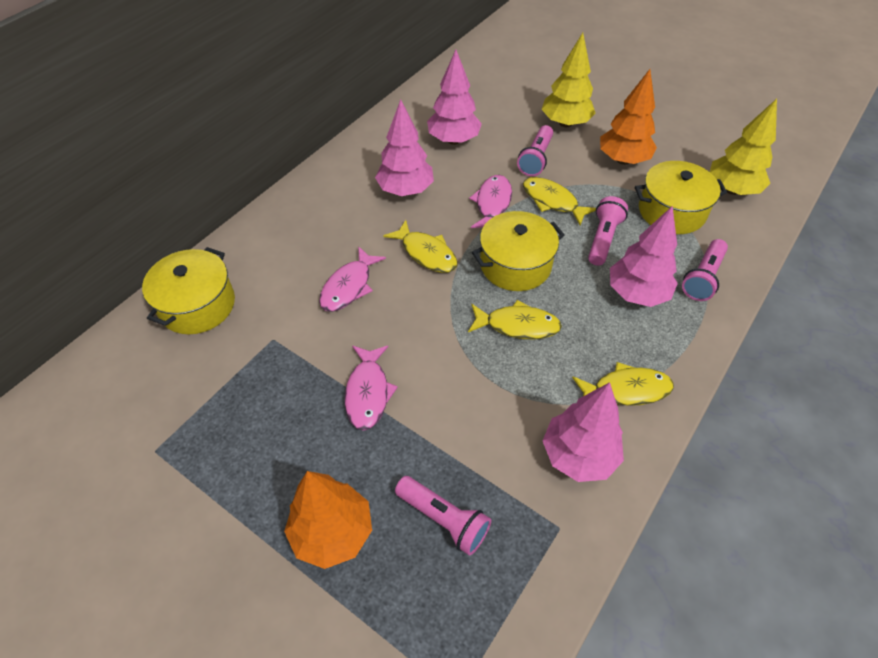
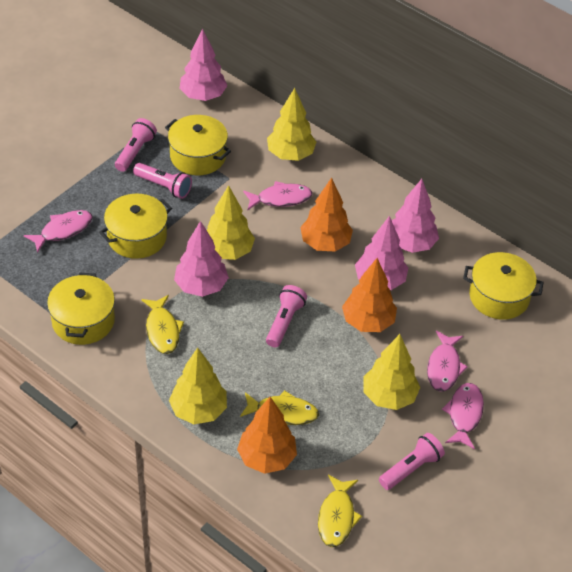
orange tree: [284,471,372,569] [600,69,657,165] = 2 -> [237,397,297,474] [300,178,353,252] [342,258,397,332] = 3
pink fish: [319,246,386,312] [345,346,398,431] [469,175,512,228] = 3 -> [24,210,92,253] [243,181,312,210] [427,331,468,392] [442,383,484,449] = 4
yellow fish: [384,220,458,273] [468,300,562,340] [523,177,596,225] [572,362,674,406] = 4 -> [141,295,184,354] [240,390,319,425] [318,475,362,547] = 3
yellow pot: [142,247,235,334] [472,211,564,291] [635,161,727,234] = 3 -> [47,272,115,345] [99,194,172,259] [165,115,231,175] [463,252,544,320] = 4
yellow tree: [542,33,595,127] [710,99,777,195] = 2 -> [169,348,227,424] [207,185,255,260] [267,88,316,161] [364,334,420,410] = 4

